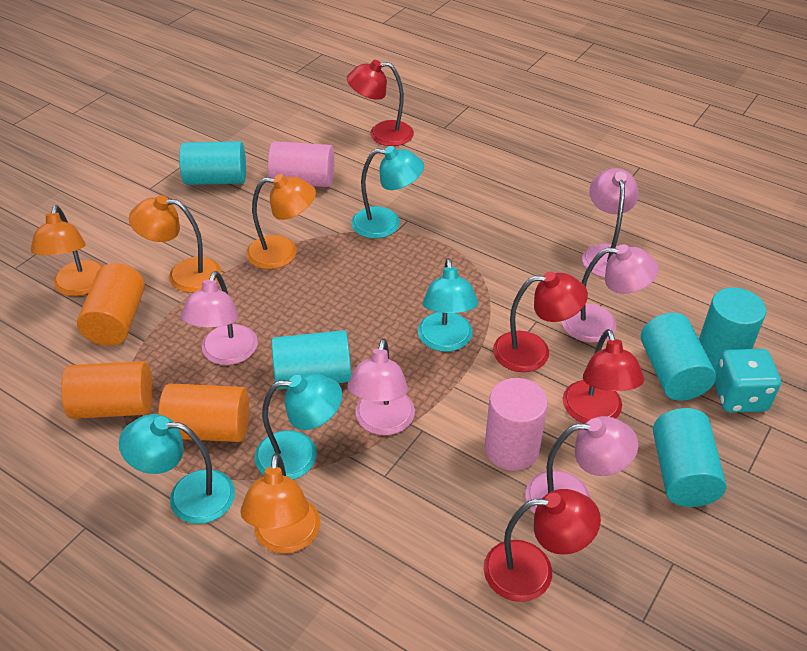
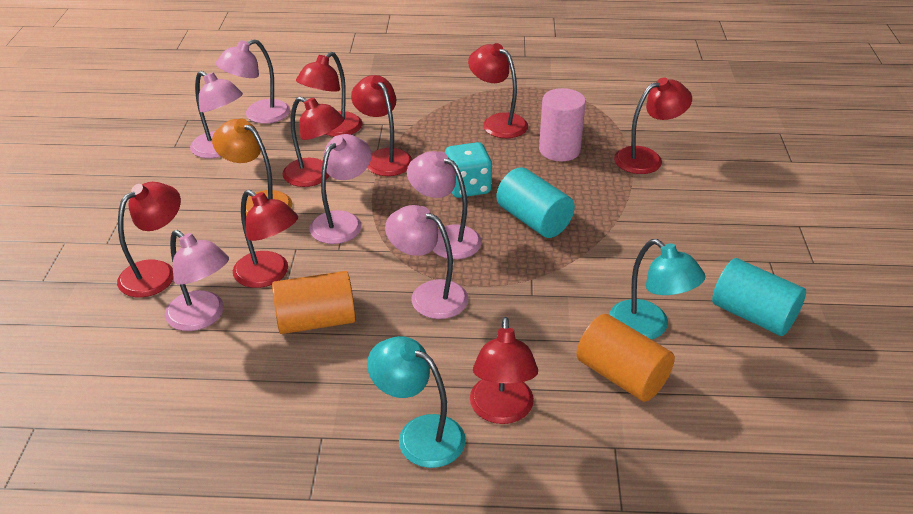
orange cylinder: [61,361,153,419] [77,263,145,346] [158,383,249,442] = 3 -> [272,271,355,334] [576,314,675,402] = 2
orange lamp: [31,205,103,296] [129,195,221,293] [240,453,320,554] [246,174,316,269] = 4 -> [212,118,292,216] = 1
pink cylinder: [268,141,335,187] [484,378,548,471] = 2 -> [539,88,586,161] = 1
pink lamp: [181,271,258,365] [347,339,415,435] [526,416,638,514] [562,244,658,343] [582,168,639,278] = 5 -> [165,230,229,331] [190,71,243,158] [216,39,290,124] [309,134,372,244] [385,205,468,319] [407,151,482,259] = 6
red lamp: [347,60,414,146] [484,489,601,602] [493,271,588,372] [563,329,644,424] = 4 -> [117,182,181,297] [233,190,298,288] [283,97,345,187] [296,52,363,137] [351,75,412,176] [468,43,528,138] [470,317,538,424] [614,77,692,174] = 8
turquoise cylinder: [179,141,246,185] [272,330,351,389] [641,313,716,401] [653,408,727,507] [699,288,766,371] = 5 -> [496,167,575,238] [712,258,806,336] = 2
turquoise lamp: [119,414,235,524] [254,373,342,480] [351,146,424,239] [418,258,478,352] = 4 -> [367,336,466,468] [609,239,705,339] = 2

